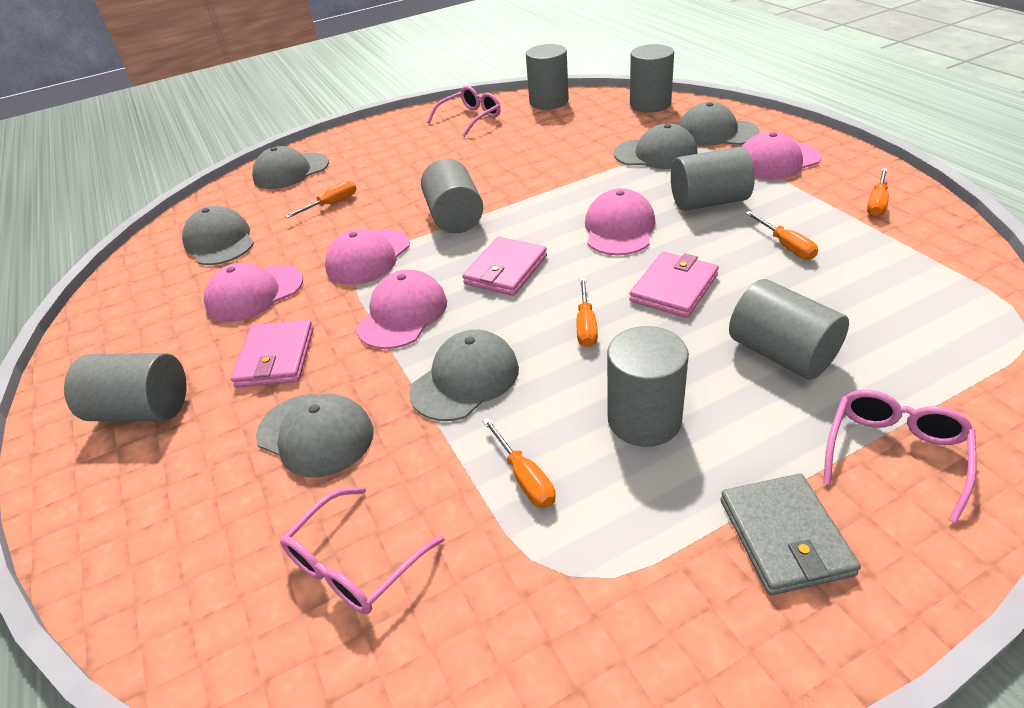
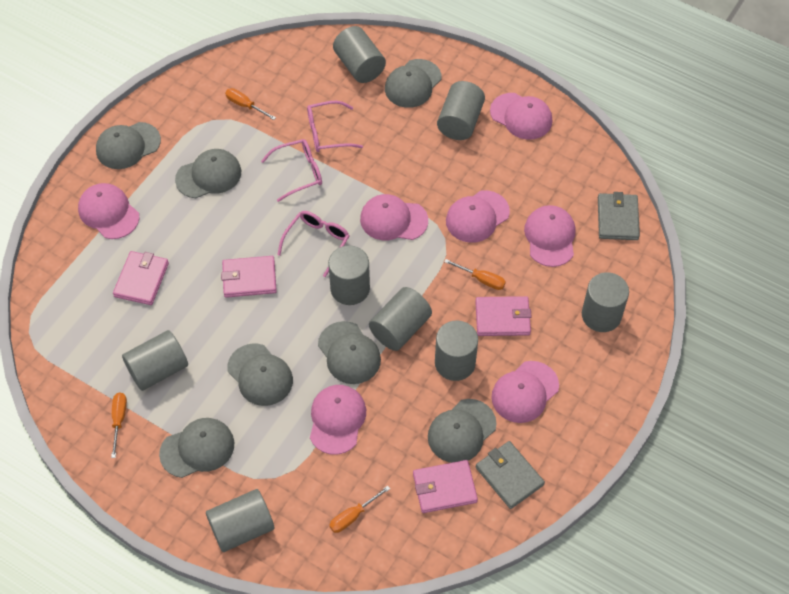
grey cap: [182,206,254,265] [252,146,329,189] [256,394,374,478] [410,330,519,421] [614,123,698,169] [679,102,760,145] = 6 -> [96,122,161,169] [159,418,234,478] [175,149,241,198] [227,344,293,406] [318,321,381,384] [385,59,441,108] [428,399,497,463] = 7
grey cylinder: [64,353,187,421] [421,159,483,233] [526,44,569,110] [607,326,689,447] [630,44,674,113] [671,147,755,211] [729,279,849,380] = 7 -> [122,330,188,391] [206,489,274,552] [328,245,370,305] [333,26,386,83] [369,287,432,351] [435,320,478,381] [437,81,485,140] [582,272,629,332] = 8
grey wallet: [721,474,861,595] = 1 -> [476,441,545,509] [598,192,640,240] = 2
orange screwdriver: [285,181,357,218] [483,418,556,508] [576,278,598,347] [745,211,818,260] [867,168,889,217] = 5 -> [111,393,127,458] [225,88,276,120] [329,486,390,533] [444,259,506,290] = 4
pink cap: [204,263,303,322] [325,229,410,285] [356,270,447,349] [585,188,655,255] [742,132,821,180] = 5 -> [78,183,139,239] [310,385,366,455] [360,194,428,240] [446,190,510,243] [490,93,552,140] [491,361,559,423] [524,205,576,267] = 7
pink wallet: [231,320,314,388] [462,237,547,296] [629,252,719,318] = 3 -> [113,251,169,305] [221,256,277,298] [413,460,478,513] [475,296,532,336] = 4

